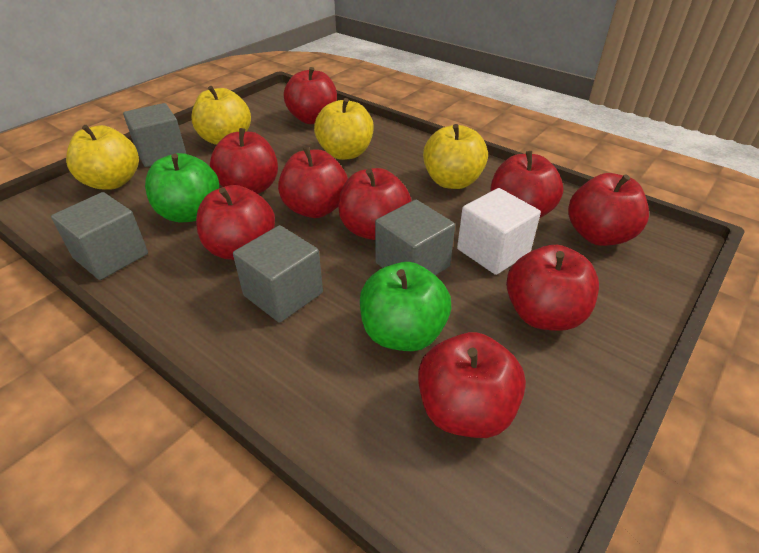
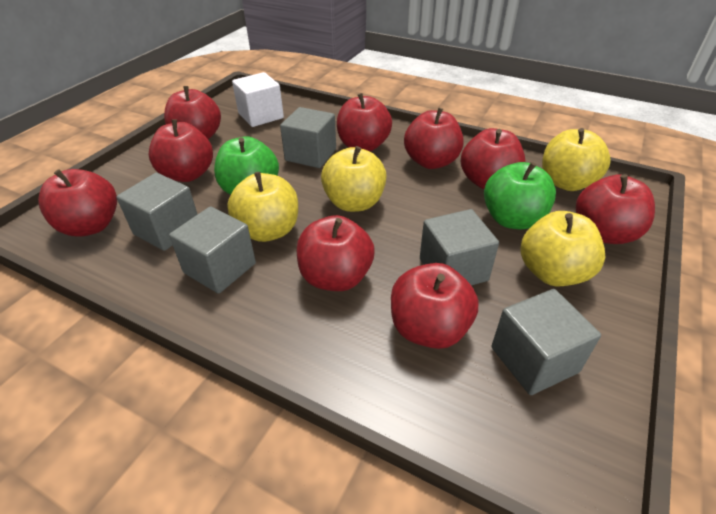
grey cube: [51,192,148,280] [123,103,187,167] [233,225,323,323] [375,200,455,275] = 4 -> [117,173,198,251] [169,206,256,294] [280,107,336,168] [420,209,499,286] [491,289,601,395] = 5

